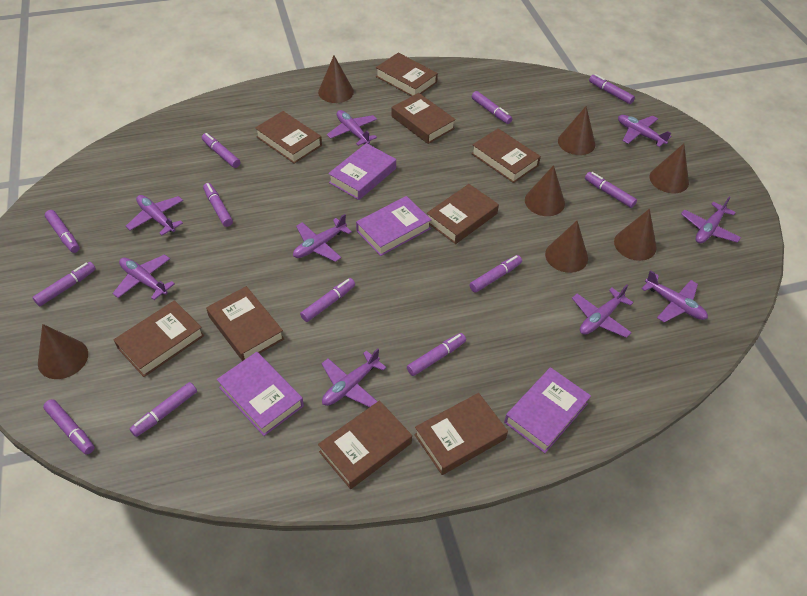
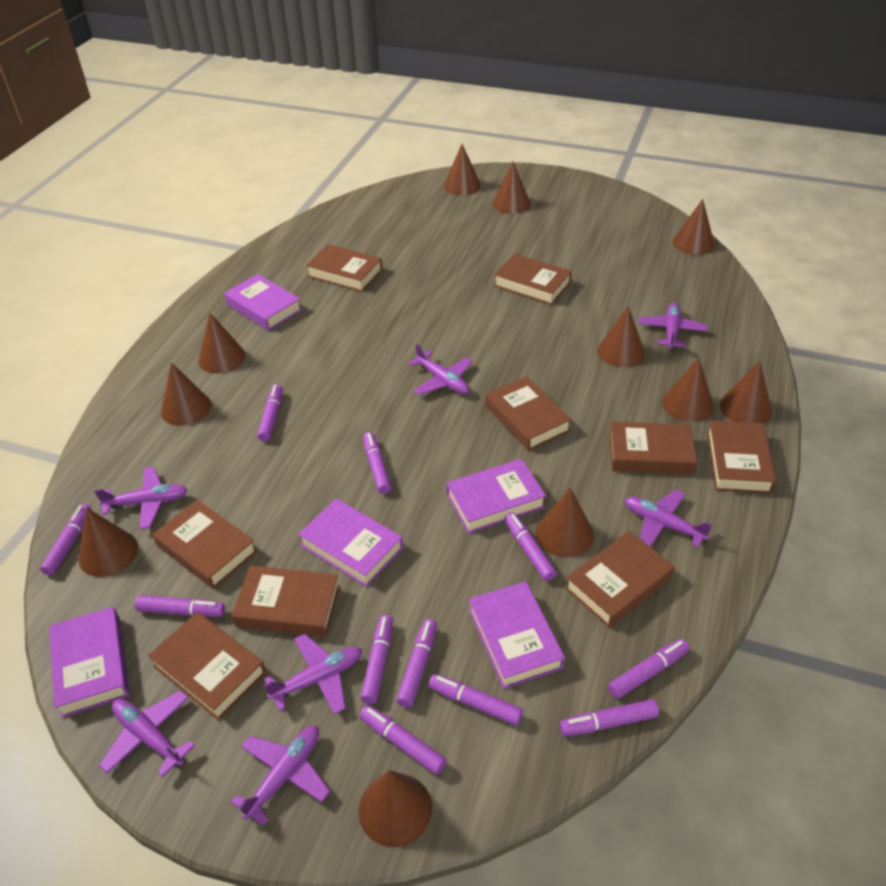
brown cone: [38,324,88,379] [318,56,354,103] [525,165,565,216] [545,221,588,273] [558,106,595,155] [614,209,657,261] [650,144,689,193] = 7 -> [78,508,138,577] [161,362,211,426] [198,313,245,373] [359,770,432,847] [444,144,481,195] [492,161,531,214] [536,488,594,557] [597,306,645,367] [662,358,714,422] [673,199,715,255] [720,361,772,423] = 11
purple book: [217,352,304,436] [328,143,396,200] [356,196,431,256] [504,367,591,453] = 4 -> [49,607,130,718] [224,274,302,331] [298,498,403,587] [446,459,546,534] [469,581,565,689] = 5
purple marker: [32,262,96,306] [43,399,95,454] [45,210,80,253] [130,382,197,437] [202,133,241,168] [203,183,233,227] [300,278,355,322] [407,333,466,376] [469,255,522,293] [472,91,512,124] [585,172,637,208] [589,74,635,104] = 12 -> [40,504,92,576] [135,595,225,617] [257,384,283,442] [359,705,447,775] [360,615,393,704] [363,432,391,494] [396,619,437,707] [429,674,523,725] [504,512,557,581] [559,699,659,736] [608,639,689,699] = 11
purple plane: [112,254,175,300] [126,195,183,235] [293,214,352,262] [321,348,387,407] [327,110,377,146] [572,285,633,338] [618,115,671,147] [641,270,708,322] [681,196,741,244] = 9 -> [94,467,188,529] [99,690,195,777] [231,726,330,826] [264,634,362,715] [408,344,472,395] [625,489,712,548] [638,302,708,349] = 7

